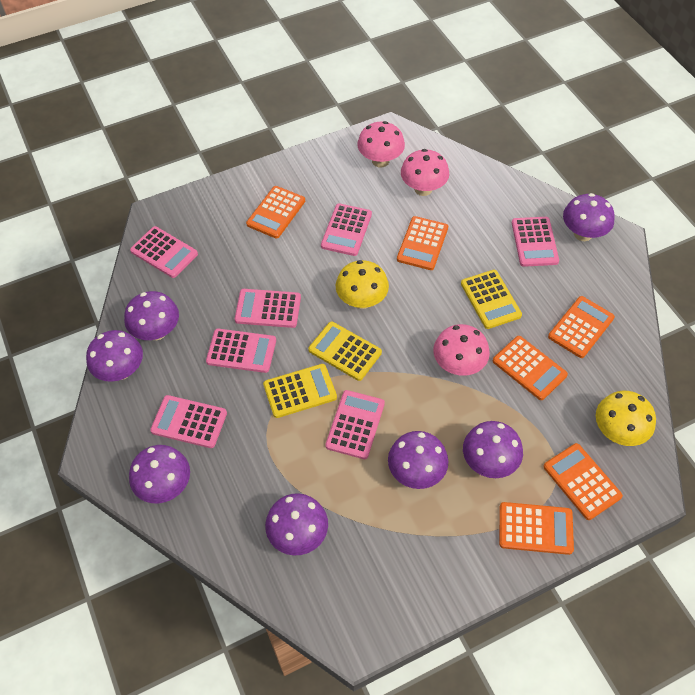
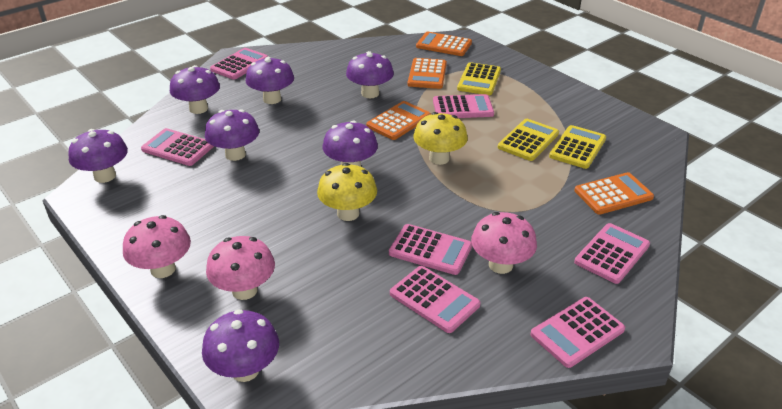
orange calculator: [246,186,305,238] [397,216,448,270] [493,336,568,400] [499,502,574,555] [543,443,623,520] [548,296,615,358] = 6 -> [366,101,431,140] [408,58,447,89] [416,32,472,56] [574,172,654,215] = 4

